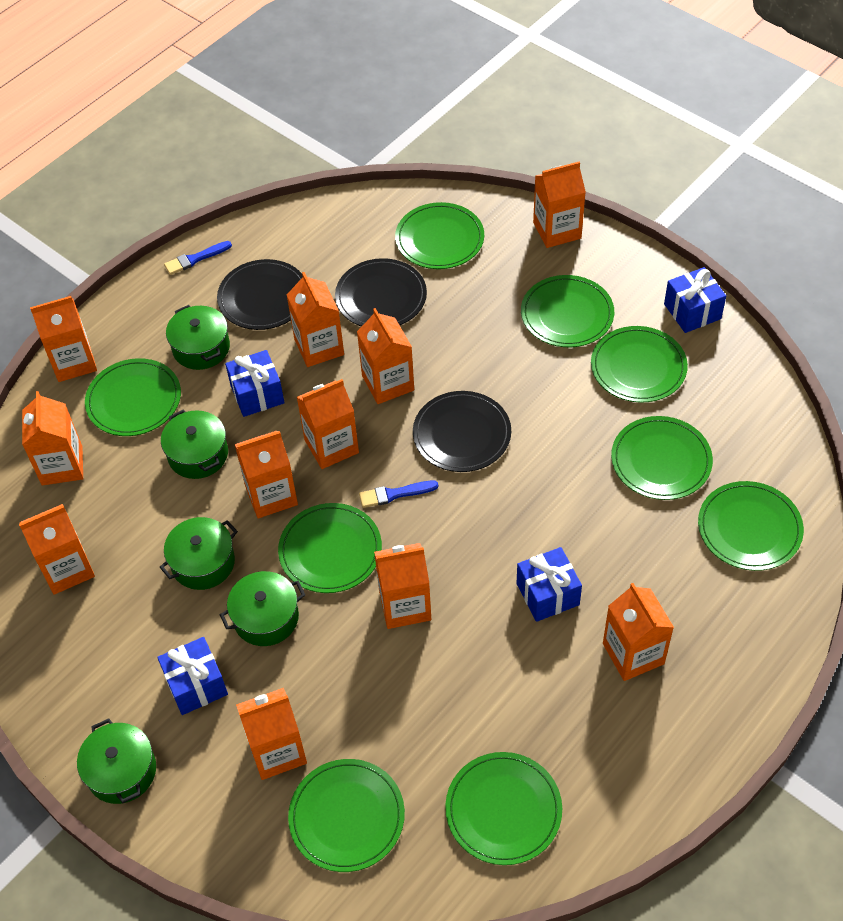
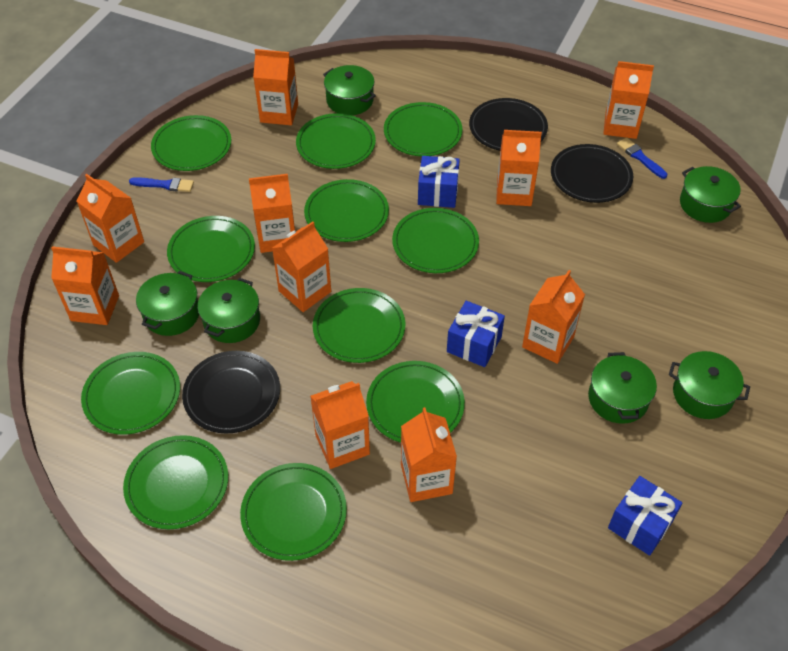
blue gift: [157,637,228,715] [225,350,284,417] [517,547,582,622] [664,267,726,333] = 4 -> [418,156,460,208] [447,301,505,367] [608,476,682,556] = 3
green plate: [85,358,181,436] [278,503,382,593] [288,759,405,872] [395,202,484,269] [445,752,562,865] [521,275,614,347] [591,326,688,403] [611,416,713,500] [698,481,804,571] = 9 -> [81,352,180,435] [123,435,228,529] [151,115,231,171] [167,216,255,282] [240,463,347,561] [296,113,376,169] [304,179,389,242] [313,288,405,363] [366,361,465,443] [384,102,463,157] [392,208,479,273] = 11
green pot: [77,718,156,804] [160,517,238,590] [161,410,228,479] [166,305,230,370] [220,571,305,646] = 5 -> [136,271,199,336] [198,278,260,343] [323,65,376,115] [588,352,657,424] [669,351,750,419] [680,166,741,223] = 6
orange carton: [19,504,95,595] [22,391,83,486] [30,296,97,382] [234,431,298,518] [236,688,307,780] [287,272,344,367] [297,379,359,469] [357,308,414,404] [374,543,431,629] [533,162,586,248] [603,583,674,681] = 11 -> [51,246,119,325] [77,174,144,263] [249,174,295,253] [253,49,298,125] [272,221,331,312] [310,381,370,469] [401,407,457,502] [496,130,542,206] [522,270,585,364] [603,61,654,139] = 10

